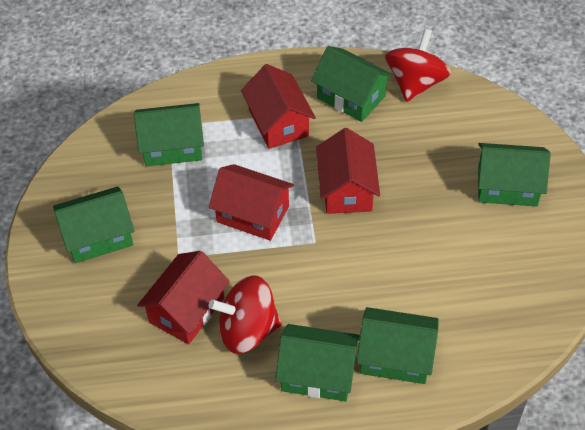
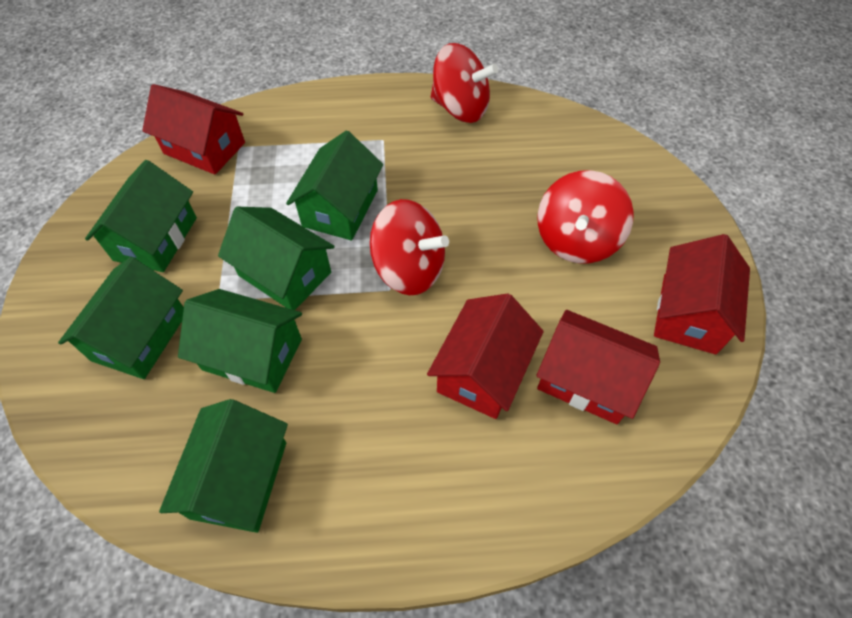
red spinning top: [209,275,282,354] [385,29,451,102] = 2 -> [370,199,449,295] [431,43,498,123] [538,170,634,263] = 3

